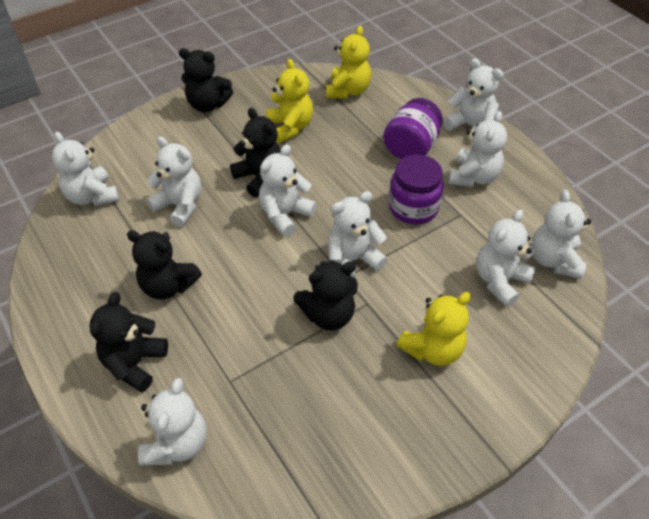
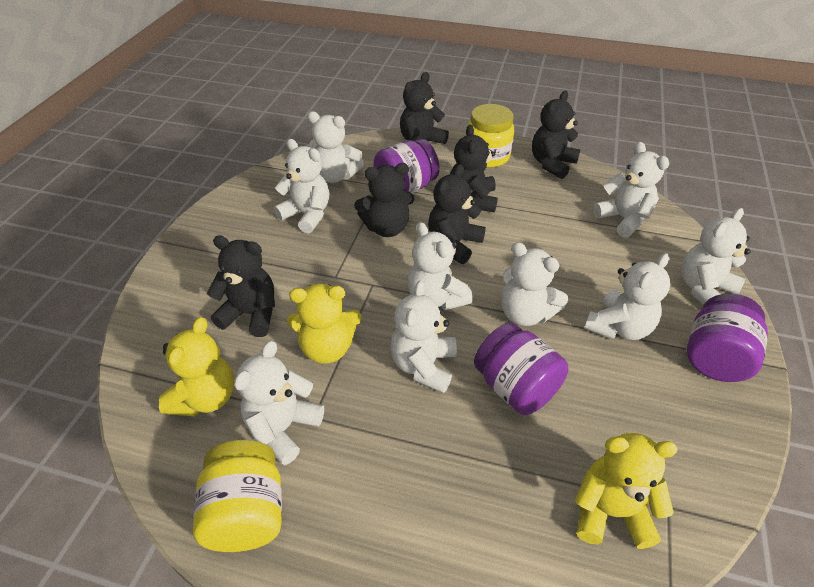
black teddy bear: [90,292,168,392] [127,230,202,300] [179,48,233,112] [230,108,281,197] [293,261,358,330] = 5 -> [207,235,275,337] [354,163,414,237] [400,72,449,144] [428,164,486,264] [450,125,498,213] [532,91,580,179] = 6
purple jar: [383,98,443,159] [389,154,444,224] = 2 -> [373,139,440,193] [474,322,568,415] [686,293,768,382] = 3
yellow jar: none = 0 -> [193,440,282,552] [466,104,514,168] = 2

